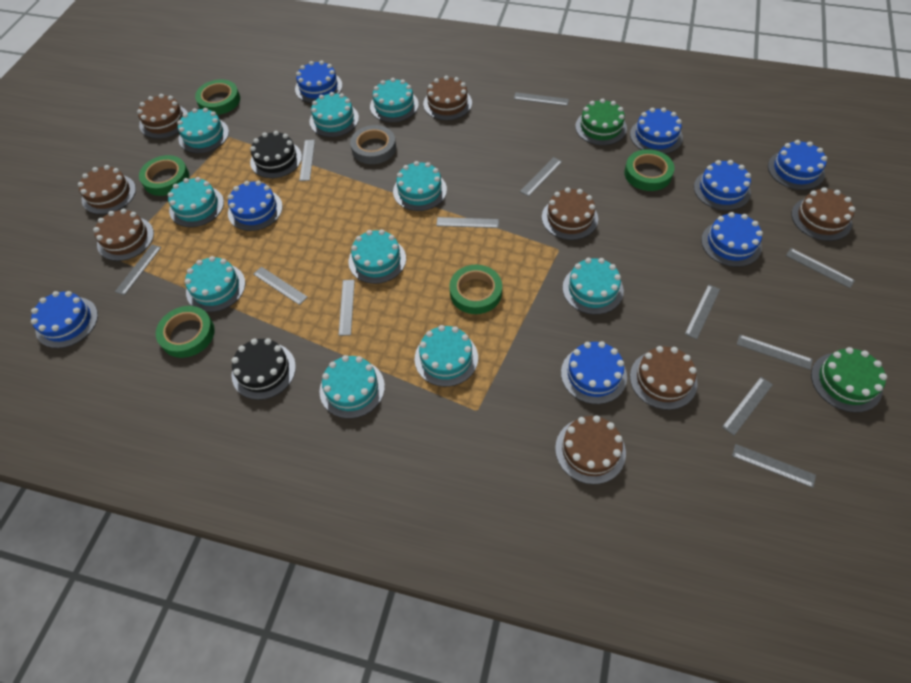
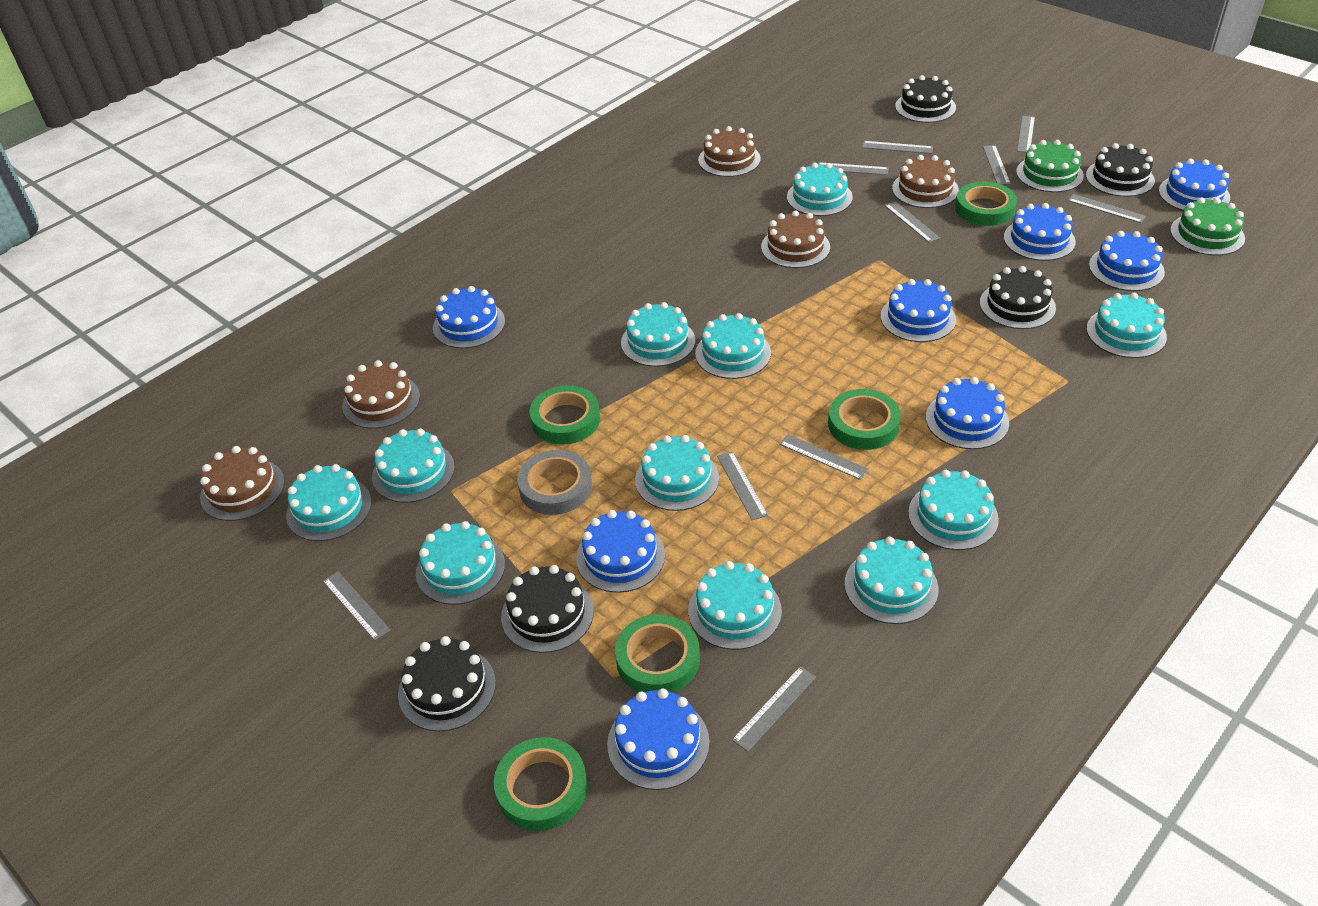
black cake: [232,338,296,400] [250,131,302,178] = 2 -> [398,636,496,731] [501,565,594,653] [895,75,956,123] [980,266,1056,329] [1086,143,1155,197] = 5
brown cake: [78,165,136,214] [93,209,154,261] [137,94,188,139] [423,76,472,120] [542,188,598,240] [555,415,626,484] [630,346,698,410] [791,187,855,241] = 8 -> [200,446,285,521] [342,360,420,429] [698,126,761,177] [761,210,830,268] [892,155,959,208] = 5
grey ruler: [115,244,161,295] [253,267,308,305] [299,140,315,181] [338,280,355,336] [436,217,499,228] [514,92,569,106] [520,157,562,197] [685,284,720,339] [722,377,773,435] [732,444,816,488] [737,335,813,370] [786,248,855,288] = 12 -> [323,571,390,641] [717,451,768,520] [732,666,816,752] [779,434,869,480] [818,162,889,175] [862,141,933,154] [885,201,940,242] [983,145,1011,185] [1017,116,1035,153] [1068,194,1146,223] = 10
turquoise cake: [168,177,224,227] [177,108,229,153] [185,256,245,312] [310,92,359,137] [319,355,385,419] [349,229,406,284] [370,78,419,122] [393,161,447,211] [415,325,478,387] [563,258,624,315] = 10 -> [286,464,371,541] [372,429,455,503] [416,521,505,605] [621,302,695,367] [635,435,719,511] [688,561,782,650] [695,313,771,379] [787,163,853,216] [845,537,939,624] [908,470,999,550] [1086,293,1167,358] = 11

